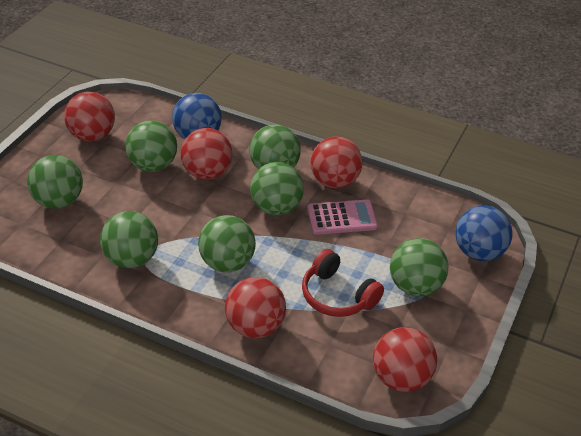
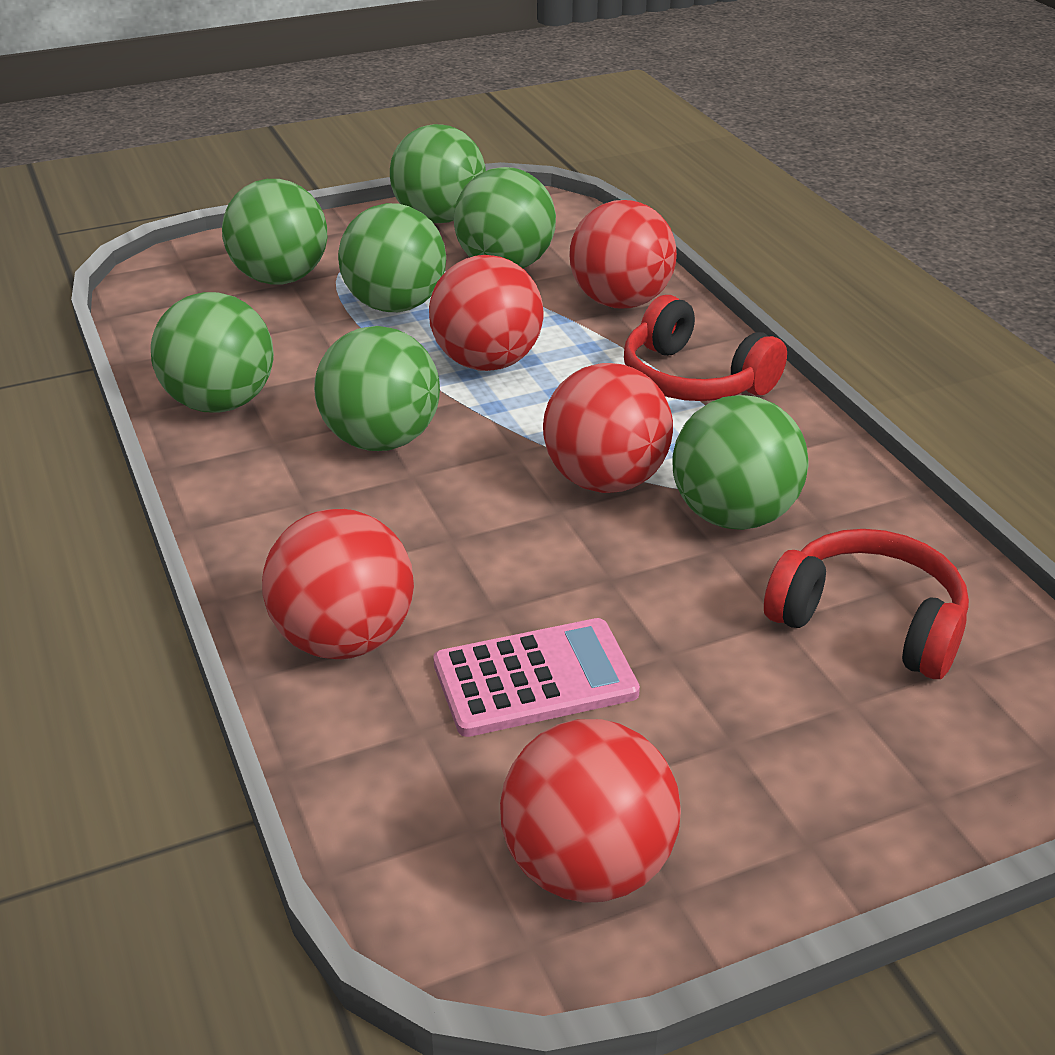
blue ball: [172,93,222,139] [455,206,513,261] = 2 -> none = 0
red headphones: [302,249,384,317] = 1 -> [624,295,787,401] [764,529,969,679] = 2

